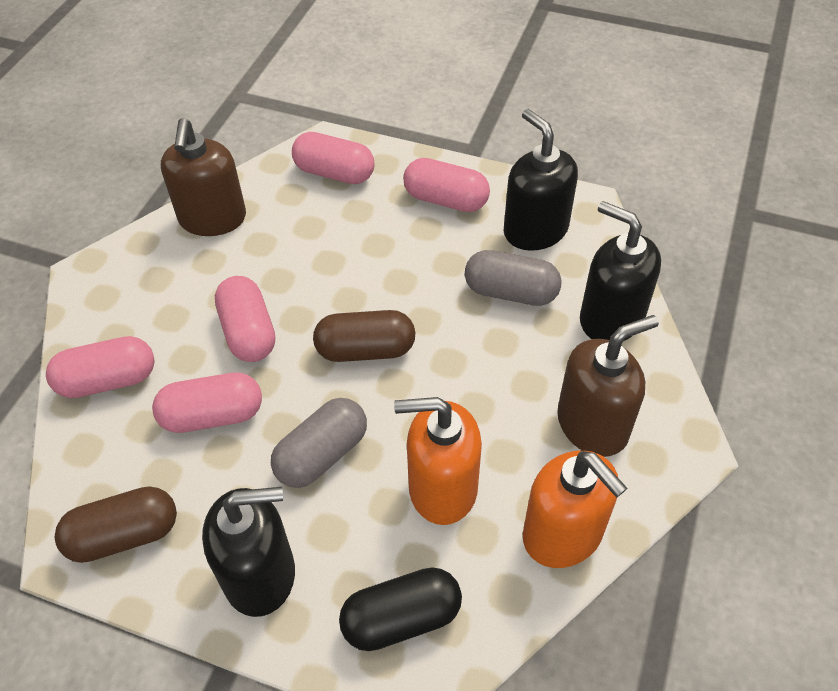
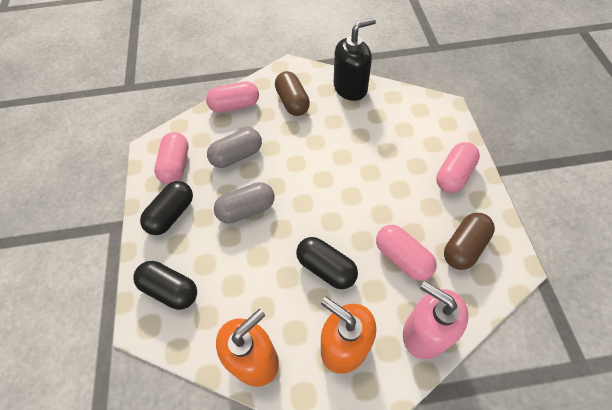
black capsule: [339,567,462,651] = 1 -> [133,261,197,310] [140,181,193,235] [296,237,358,289] = 3
black soap dispenser: [202,487,295,617] [504,109,578,251] [580,201,661,341] = 3 -> [334,18,376,101] = 1
brown soap dispenser: [161,118,246,236] [557,315,659,457] = 2 -> none = 0
pink capsule: [46,336,155,398] [152,372,262,433] [215,276,275,362] [292,132,375,184] [403,158,490,212] = 5 -> [154,132,188,184] [206,81,259,113] [376,225,437,281] [436,142,480,193] = 4
pink soap dispenser: none = 0 -> [403,281,468,359] = 1

